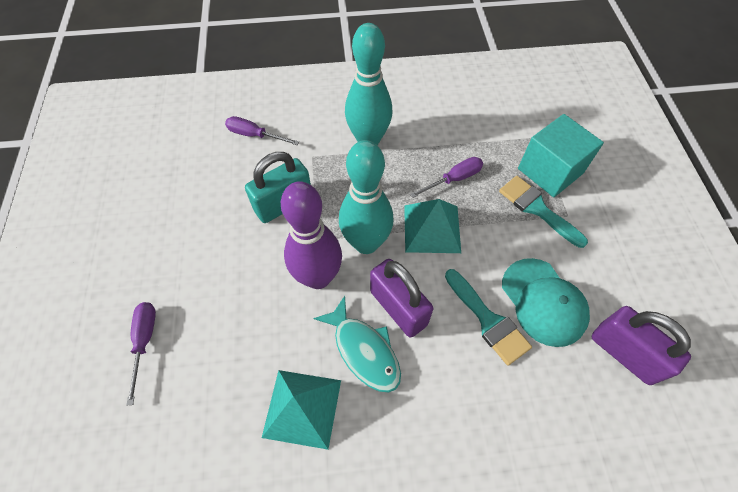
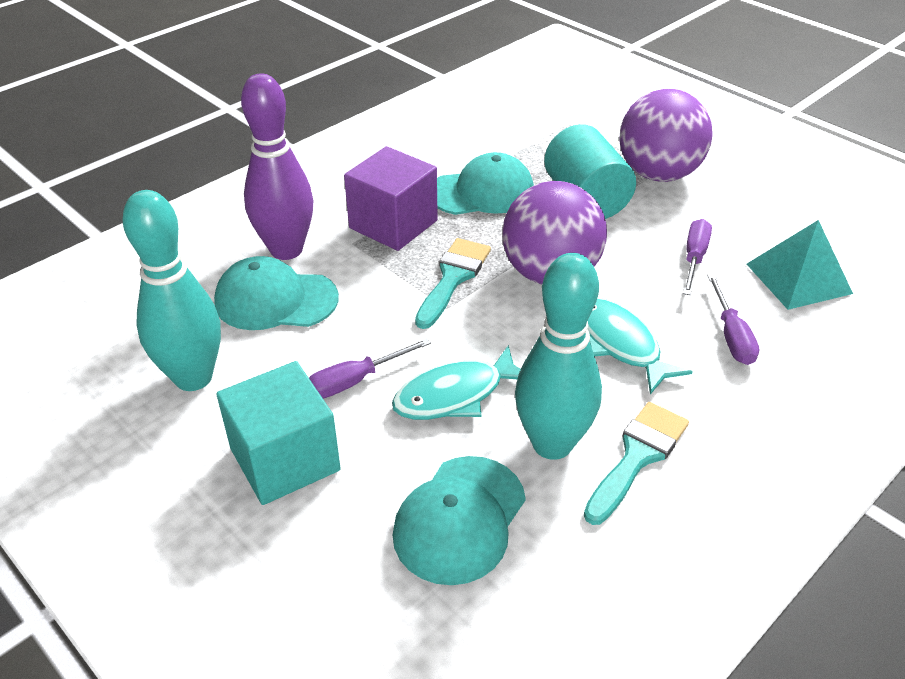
purple ball: none = 0 -> [502,181,607,284] [619,89,713,182] = 2
purple cube: none = 0 -> [344,146,438,251] = 1
purple padlock: [370,259,433,338] [591,306,691,385] = 2 -> none = 0
turquoise cap: [502,258,590,347] = 1 -> [214,256,339,330] [393,456,526,585] [437,152,534,215] = 3
turquoise cylinder: none = 0 -> [544,124,636,219] = 1
turquoise fish: [313,296,401,392] = 1 -> [392,345,521,420] [588,298,693,394] = 2
turquoise padlock: [245,152,311,223] = 1 -> none = 0
turquoise pyramid: [262,370,341,450] [404,199,461,253] = 2 -> [747,220,853,310] = 1

